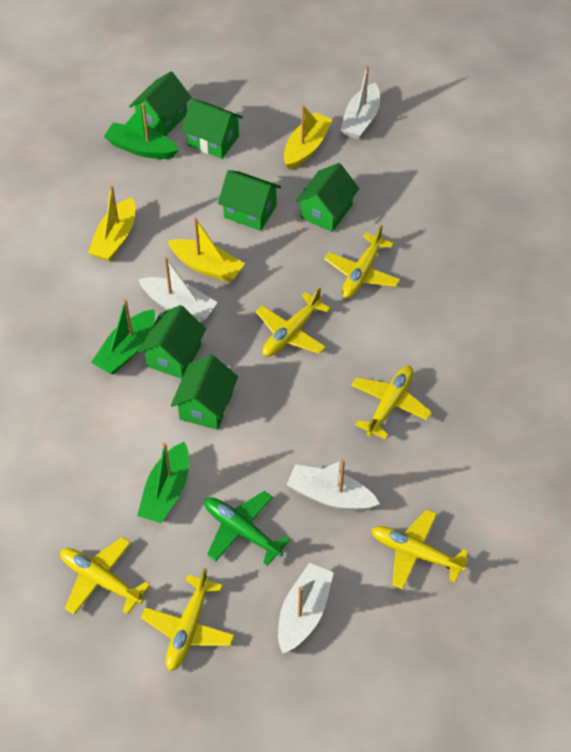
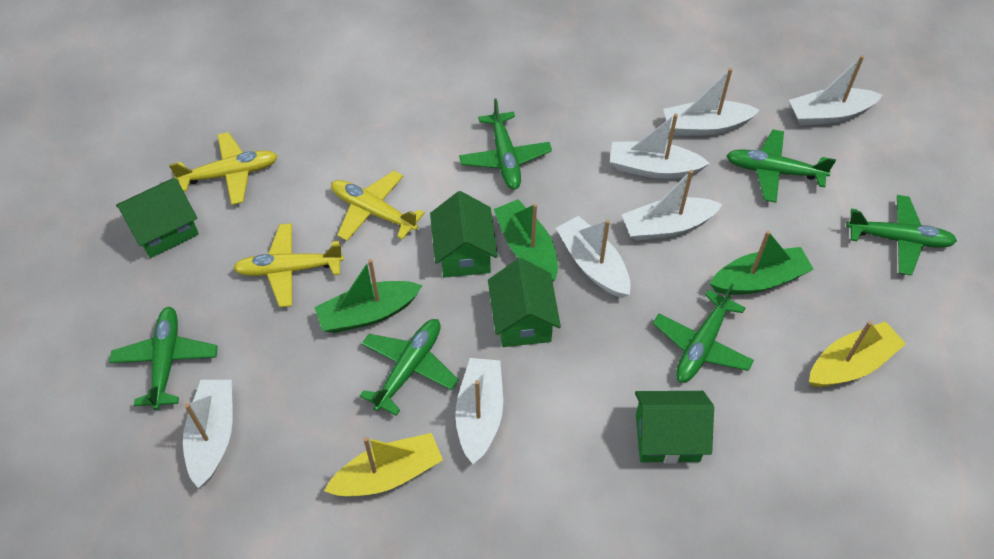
green house: [129,71,192,137] [138,305,206,379] [171,355,238,430] [181,99,243,159] [218,170,281,231] [295,163,359,232] = 6 -> [116,178,199,258] [430,191,498,278] [488,258,561,347] [635,391,714,464] = 4
green plane: [204,491,290,566] = 1 -> [109,307,218,410] [360,319,459,416] [459,98,552,190] [653,283,754,383] [726,130,836,203] [846,195,957,275] = 6
white boat: [138,257,218,322] [278,563,334,654] [287,459,380,511] [341,66,380,139] = 4 -> [183,380,233,488] [456,358,503,464] [556,216,631,298] [610,113,710,179] [621,170,723,241] [663,68,759,136] [789,55,882,126] = 7
yellow boat: [88,185,135,261] [168,217,245,283] [284,105,333,170] = 3 -> [324,433,443,497] [809,321,906,387] = 2
yellow plane: [60,537,150,615] [141,568,234,671] [256,287,331,357] [324,225,400,298] [351,366,432,440] [371,509,469,589] = 6 -> [169,132,278,205] [233,223,344,307] [331,171,425,241] = 3

